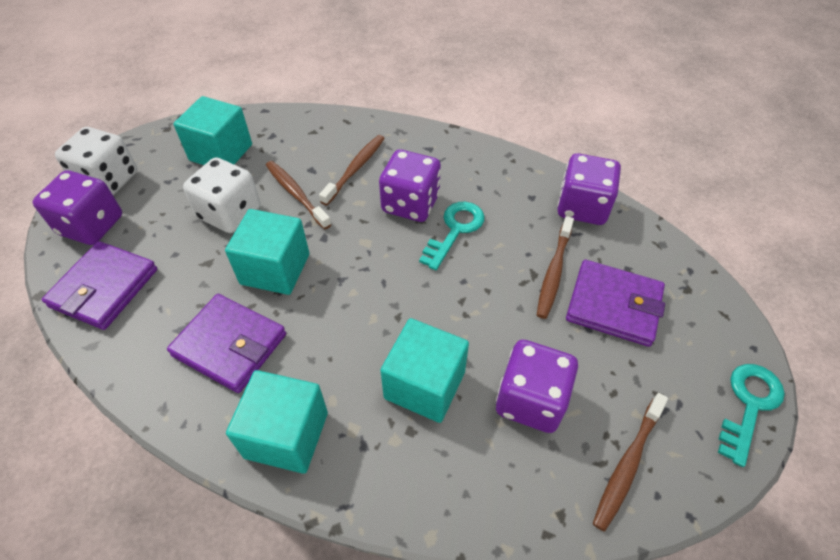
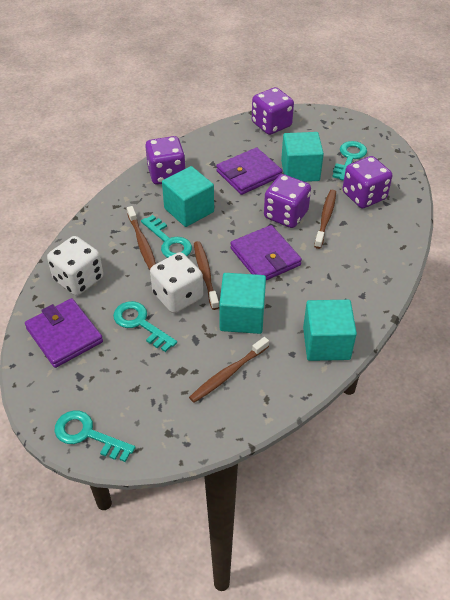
turquoise key: [419,202,485,271] [718,364,785,467] = 2 -> [55,410,136,462] [113,301,177,352] [141,215,192,258] [332,141,367,181] = 4

